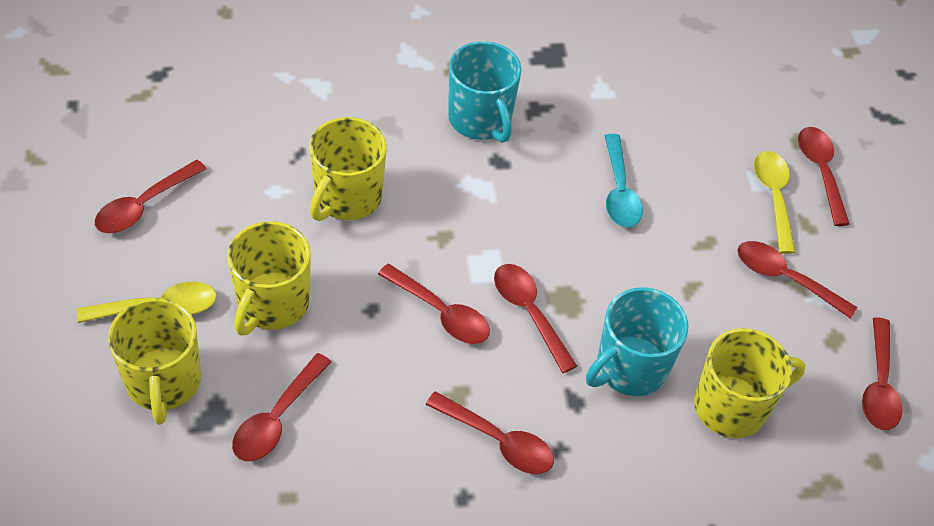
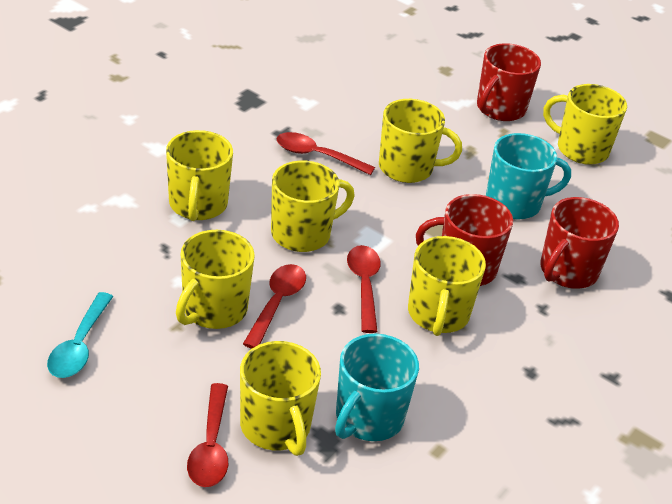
red mug: none = 0 -> [416,194,513,286] [477,43,541,121] [540,197,619,289] = 3
red spoon: [95,160,206,233] [232,353,331,461] [378,264,490,344] [425,391,554,474] [494,264,577,373] [737,241,857,319] [798,127,850,226] [862,317,902,430] = 8 -> [187,383,228,487] [243,264,306,349] [277,132,375,175] [347,245,381,333] = 4
yellow mug: [108,298,201,425] [227,221,311,335] [309,117,386,221] [694,328,806,438] = 4 -> [166,130,233,221] [176,230,255,329] [240,341,321,456] [271,161,355,252] [379,99,462,183] [408,236,486,336] [543,84,627,165] = 7
yellow spoon: [77,282,217,323] [754,151,796,254] = 2 -> none = 0

